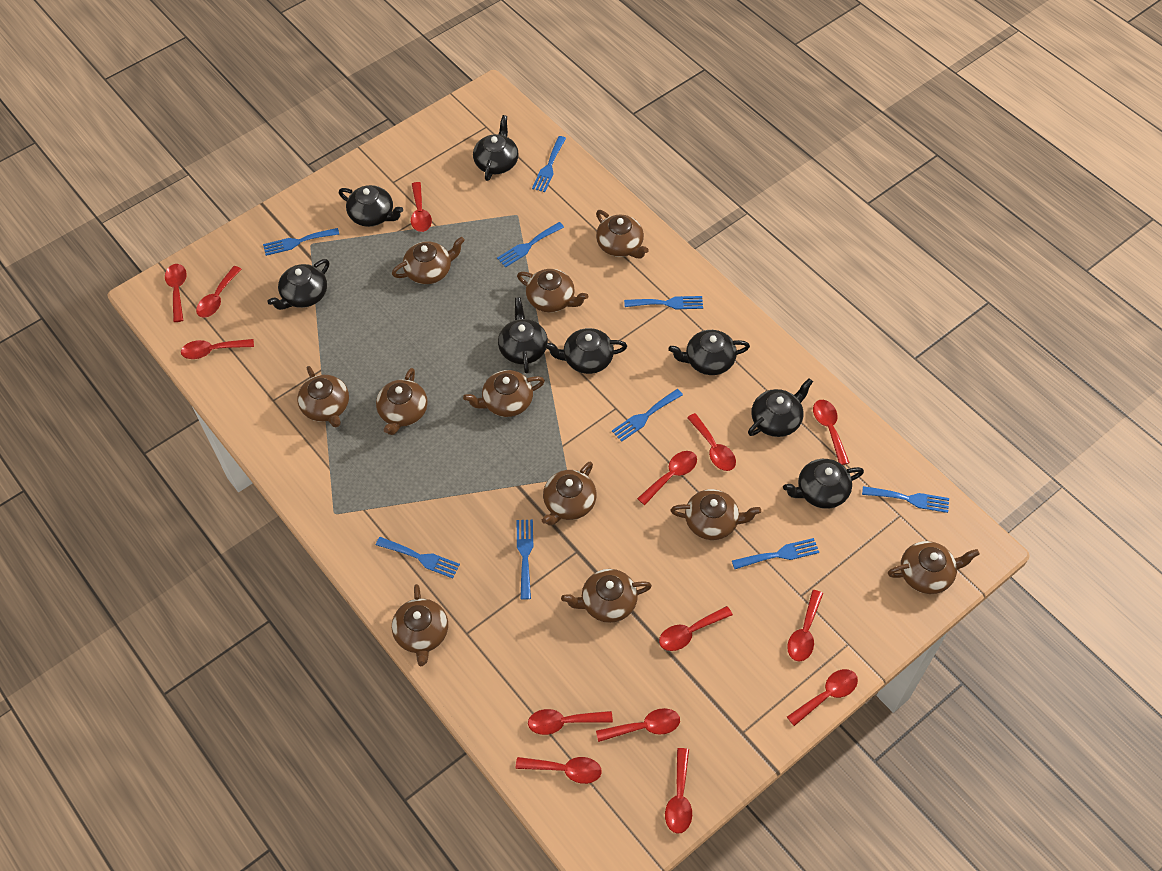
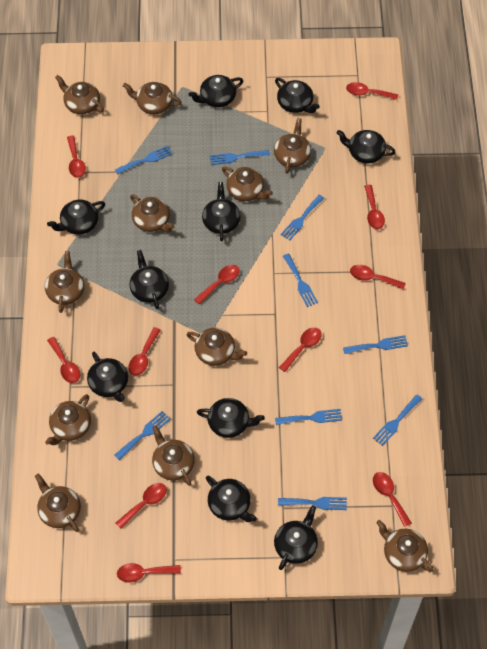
black teapot: [267,259,329,310] [339,185,403,227] [473,115,519,181] [498,297,548,373] [544,328,627,374] [669,330,750,375] [748,378,813,437] [783,459,864,509] = 8 -> [47,200,105,235] [87,352,128,402] [130,250,169,309] [189,75,243,107] [197,398,265,438] [202,182,240,241] [206,476,257,522] [274,505,318,570] [275,78,320,113] [337,130,396,163] = 10
red spoon: [165,264,187,322] [181,339,254,359] [196,266,241,318] [411,182,432,232] [516,757,602,784] [528,709,613,735] [596,708,680,742] [637,451,697,505] [659,606,733,651] [665,748,692,834] [687,413,736,471] [787,590,823,661] [787,669,858,726] [813,400,850,465] = 14 -> [47,337,80,383] [67,136,86,178] [116,483,167,529] [117,563,181,582] [128,327,161,376] [194,265,240,305] [279,328,322,372] [346,82,398,100] [350,265,406,290] [364,185,385,229] [373,472,412,527] = 11

